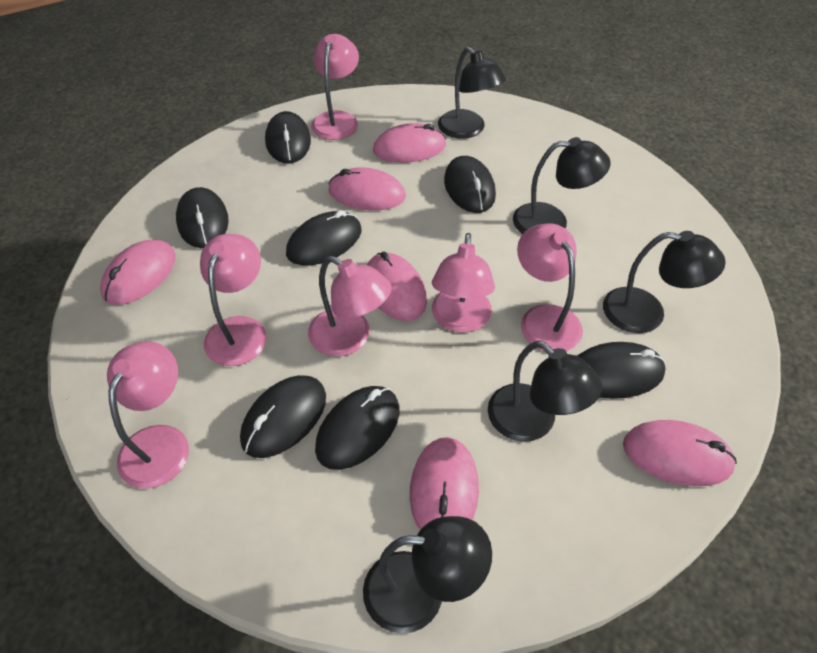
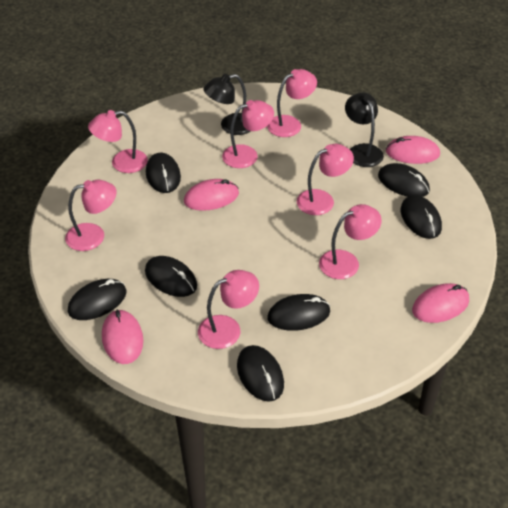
black lamp: [363,516,492,634] [438,47,506,139] [488,341,602,442] [513,137,610,234] [603,231,726,333] = 5 -> [204,74,250,135] [345,93,384,167] = 2
pink lamp: [107,341,189,488] [200,234,267,366] [308,256,392,356] [311,34,359,140] [432,233,495,332] [517,223,583,352] = 6 -> [65,180,117,251] [88,110,148,173] [198,270,259,349] [222,100,274,168] [267,69,317,137] [297,144,354,215] [319,204,382,279] = 7
pink mouse: [100,239,176,305] [328,167,406,210] [367,252,427,321] [373,123,446,163] [410,437,479,530] [623,420,737,486] = 6 -> [102,310,144,364] [184,179,239,211] [386,136,440,164] [412,283,469,323] = 4

